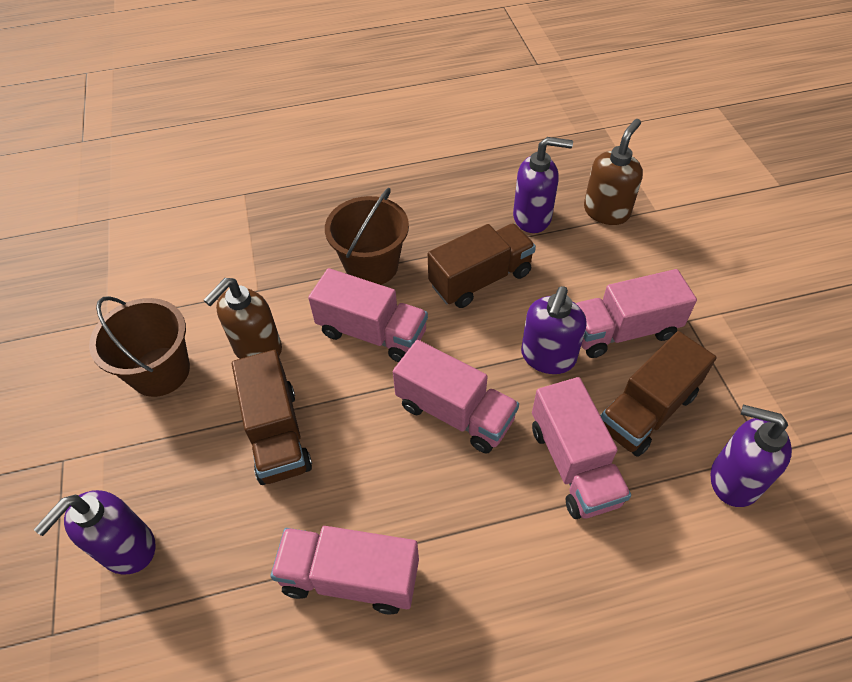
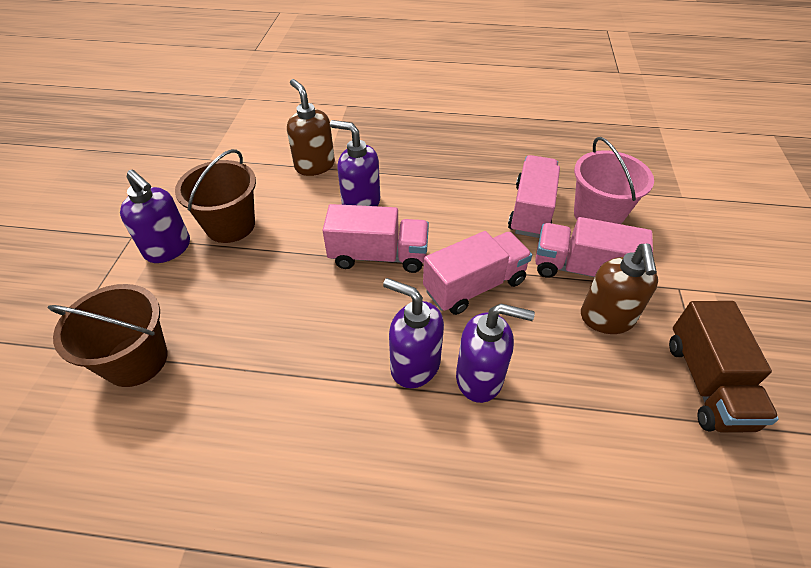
brown truck: [232,350,312,485] [428,223,536,308] [600,331,716,457] = 3 -> [669,301,779,433] = 1
pink bucket: none = 0 -> [574,137,654,224] = 1
pink truck: [270,526,419,615] [308,268,428,362] [393,340,519,453] [532,377,631,519] [576,269,697,358] = 5 -> [323,204,429,273] [423,231,532,315] [508,155,560,238] [535,217,653,278] = 4

